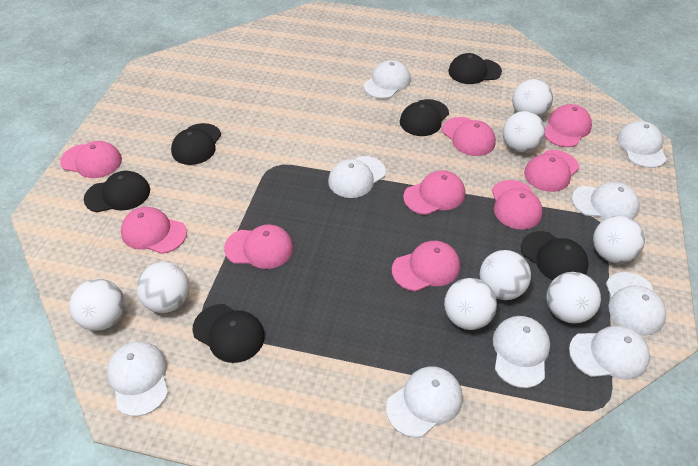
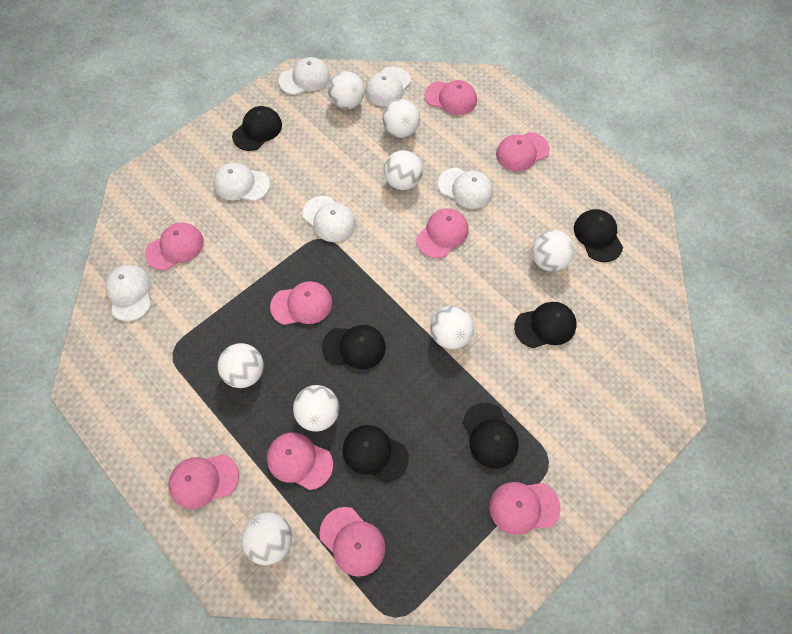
white cap: [107,341,168,417] [328,156,386,198] [363,60,411,99] [386,367,463,438] [493,316,550,388] [569,326,650,380] [572,182,639,219] [606,272,666,336] [617,121,667,168] = 9 -> [105,265,152,321] [214,163,270,201] [279,57,330,95] [302,196,356,242] [365,67,411,106] [438,168,493,209] = 6

